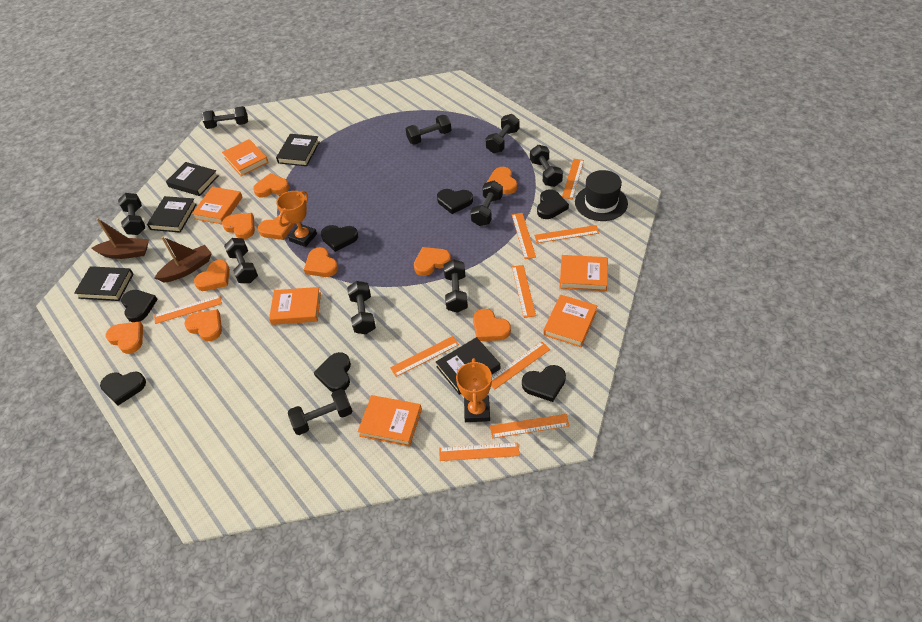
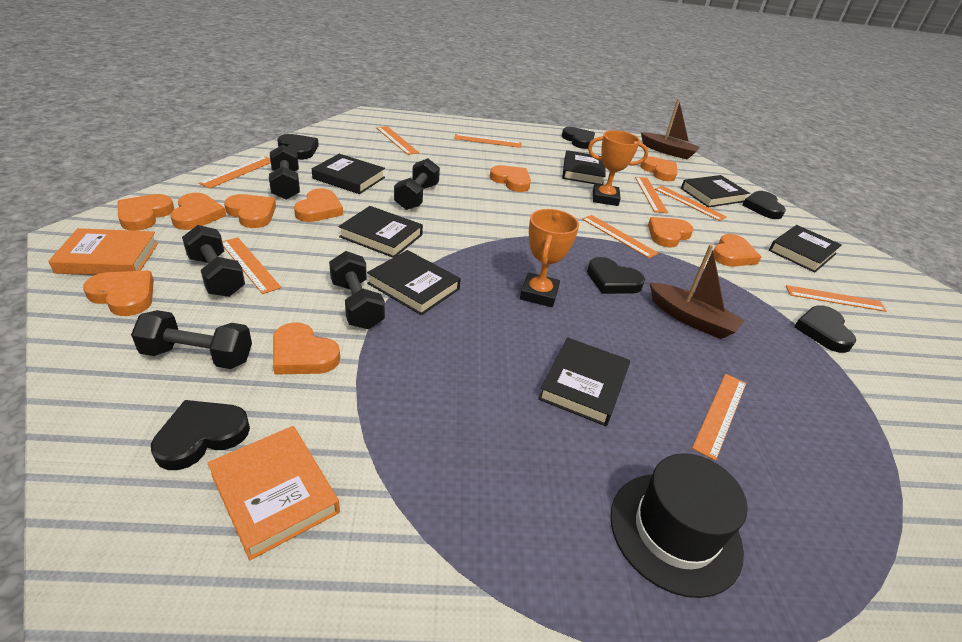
black book: [74,266,133,301] [147,196,197,233] [166,162,218,196] [276,134,320,166] [436,337,500,395] = 5 -> [312,154,385,194] [338,206,423,258] [367,250,461,315] [538,337,630,426] [562,150,606,185] [681,175,750,208] [769,225,842,273] = 7
black dumbbell: [118,193,145,235] [202,106,248,129] [224,238,258,283] [288,389,353,435] [347,281,376,334] [406,115,451,145] [444,259,468,313] [470,181,503,226] [486,114,519,153] [530,145,563,187] = 10 -> [131,310,252,369] [182,225,245,297] [269,145,300,200] [329,251,385,329] [394,158,440,210] = 5
black heart: [100,372,146,406] [121,290,158,322] [314,352,351,392] [321,225,358,252] [437,189,473,214] [522,365,566,402] [537,189,569,219] = 7 -> [151,400,250,470] [277,134,319,160] [562,127,595,149] [587,257,645,294] [742,191,786,219] [794,305,856,353] = 6
orange book: [192,187,243,224] [222,139,269,176] [269,287,321,325] [358,395,422,447] [543,295,597,347] [560,255,608,291] = 6 -> [48,228,158,275] [207,426,340,560] = 2

